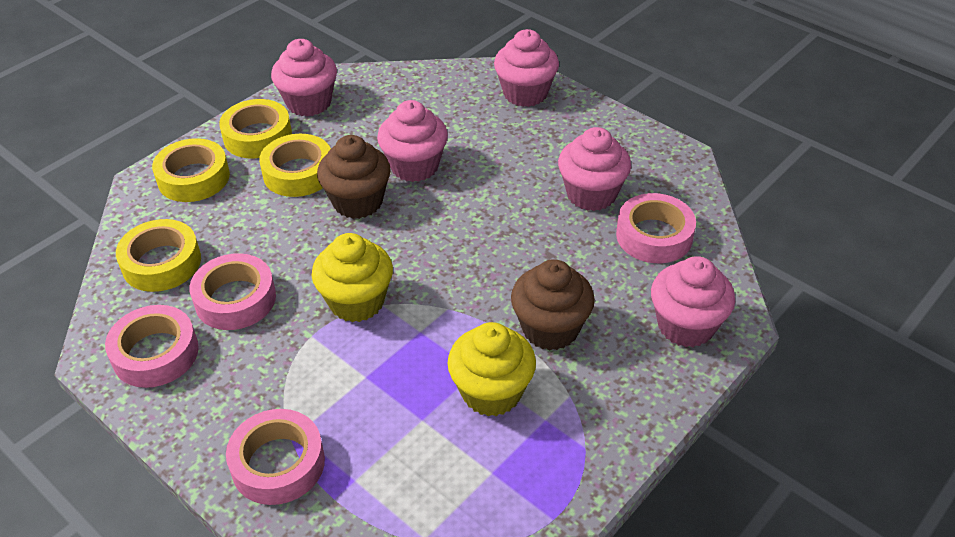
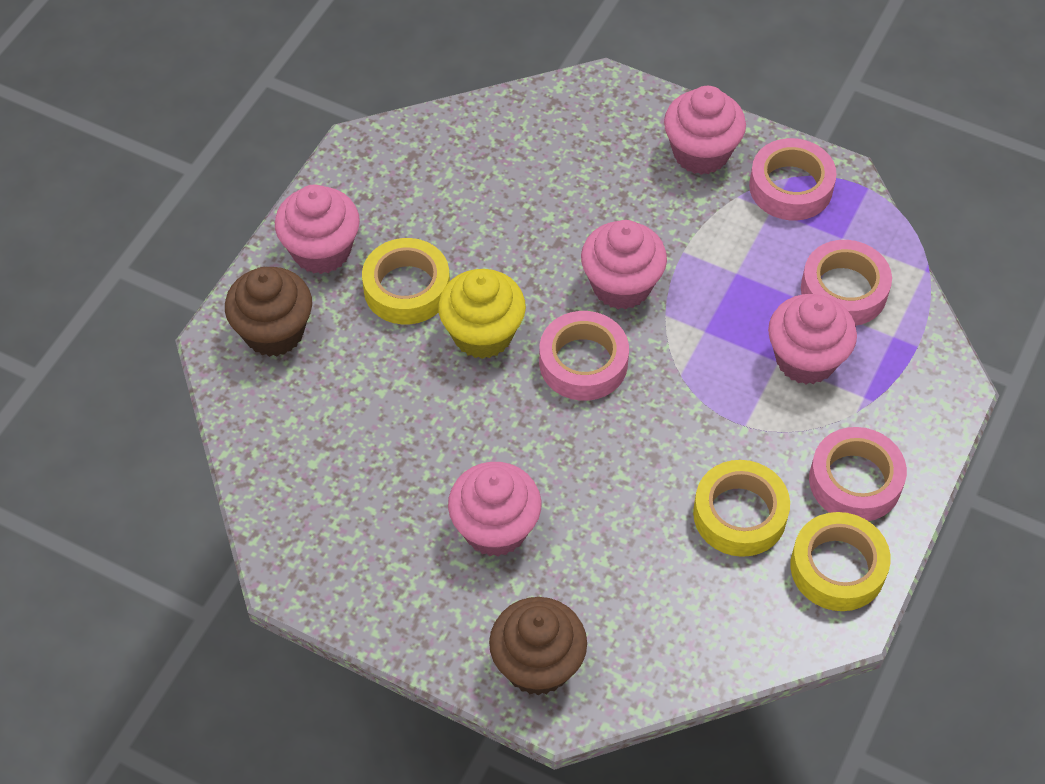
yellow cupcake: [312,233,393,322] [447,322,536,416] = 2 -> [438,269,526,359] = 1
yellow tape: [116,219,201,292] [152,138,230,202] [219,99,292,158] [259,134,331,197] = 4 -> [362,238,450,324] [693,460,790,557] [790,512,891,611] = 3

